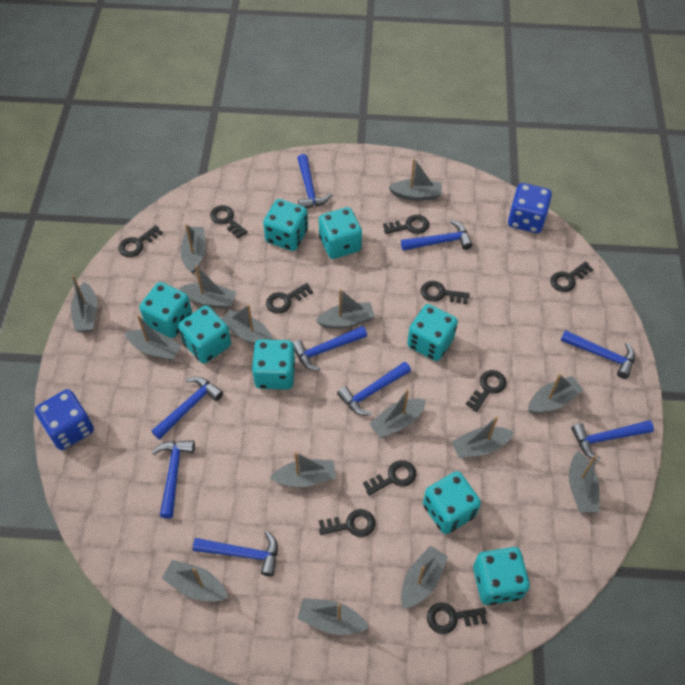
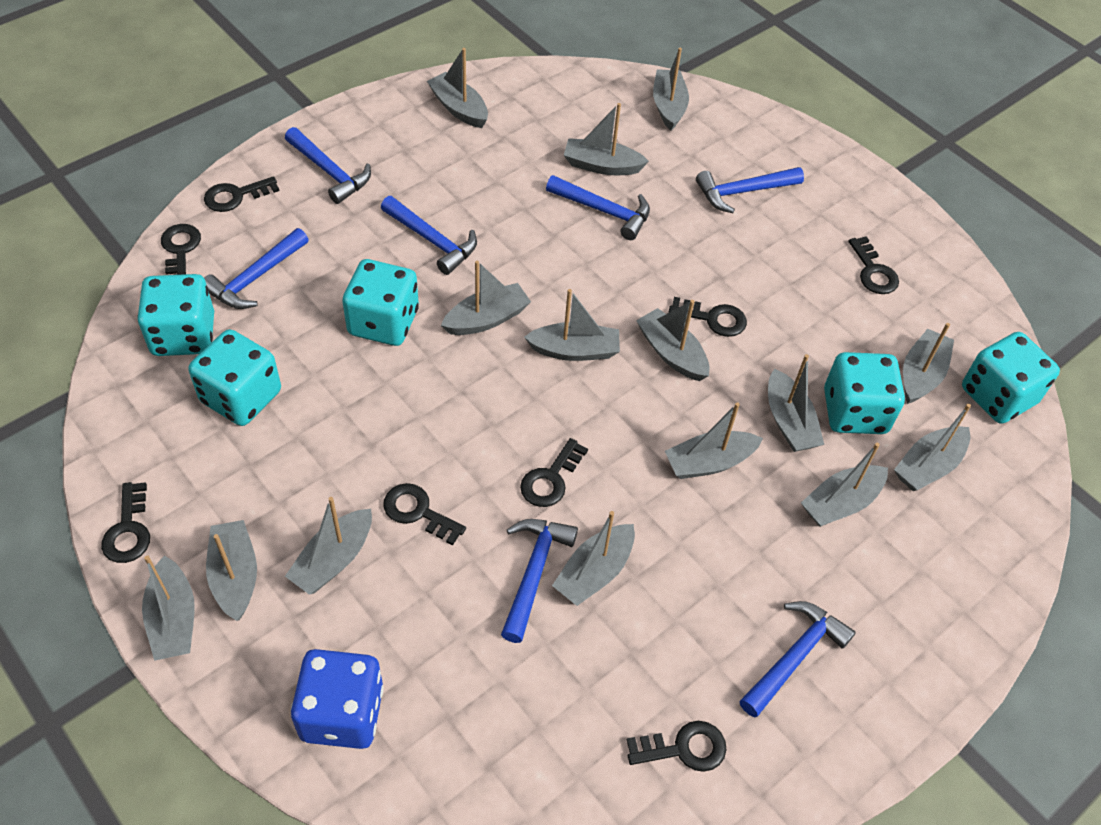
black key: [119,225,163,257] [210,205,248,239] [266,283,313,314] [319,509,375,537] [363,460,416,496] [383,215,429,234] [421,281,470,304] [427,602,487,634] [466,370,507,412] [551,261,594,292] = 10 -> [101,482,150,563] [161,224,201,275] [204,176,279,212] [383,483,466,545] [520,438,588,507] [627,721,726,772] [669,297,747,337] [848,236,899,294] = 8
blue dice: [35,389,94,450] [508,183,552,233] = 2 -> [291,649,384,749] = 1
blue hammer: [152,377,223,440] [152,441,195,519] [193,531,278,577] [293,326,367,371] [297,154,332,209] [337,362,411,415] [401,220,473,251] [560,330,635,379] [571,420,654,461] = 9 -> [204,228,309,309] [285,127,371,204] [381,196,477,275] [501,519,578,643] [546,175,650,240] [696,167,804,213] [740,601,856,718] = 7
turquoise dice: [139,282,192,338] [178,306,231,364] [252,339,295,389] [263,199,308,251] [319,207,362,259] [407,304,458,361] [423,471,481,534] [473,547,530,605] = 8 -> [137,274,214,356] [188,329,281,426] [342,259,419,346] [824,352,905,434] [962,332,1060,424] = 5

